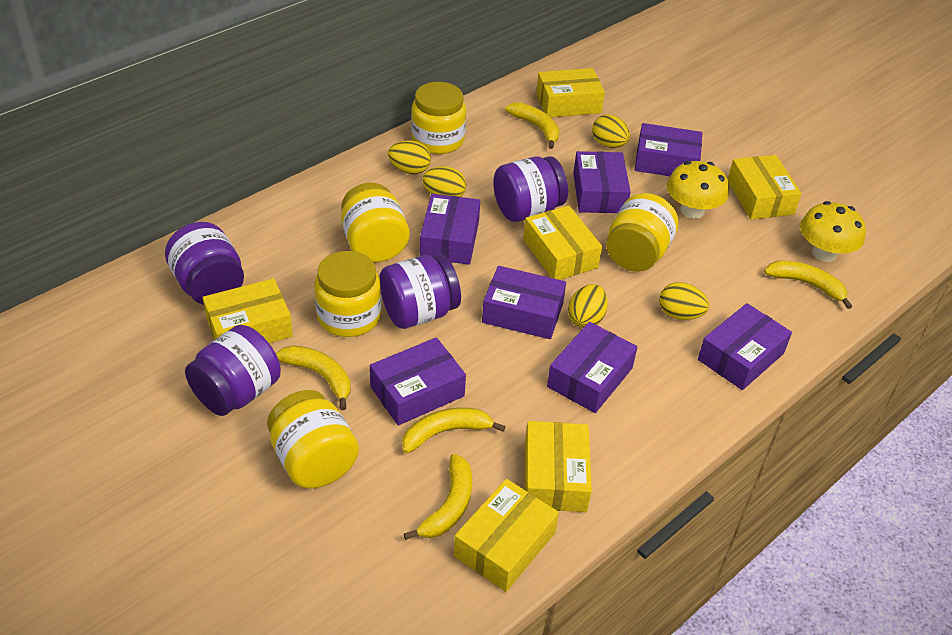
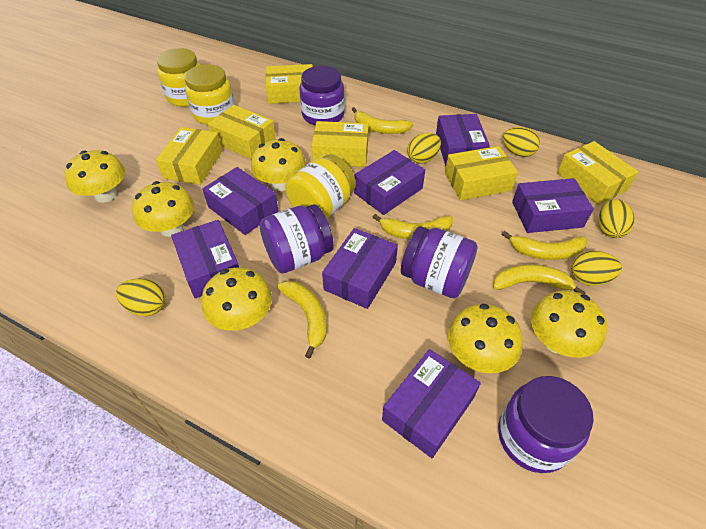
yellow jar: [267,390,359,488] [314,251,381,337] [341,183,409,262] [411,82,466,154] [606,193,678,272] = 5 -> [157,48,201,107] [185,64,235,125] [286,154,356,219] = 3
yellow mushroom: [667,161,729,219] [800,201,866,262] = 2 -> [64,150,125,203] [132,181,194,237] [202,267,272,331] [251,138,306,191] [448,304,523,373] [531,291,607,358] = 6

